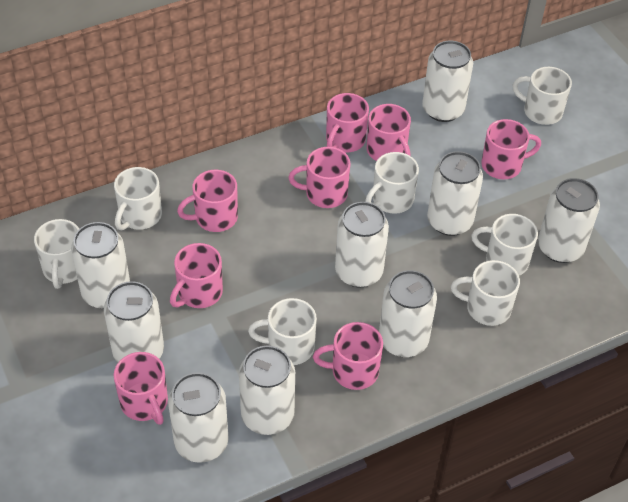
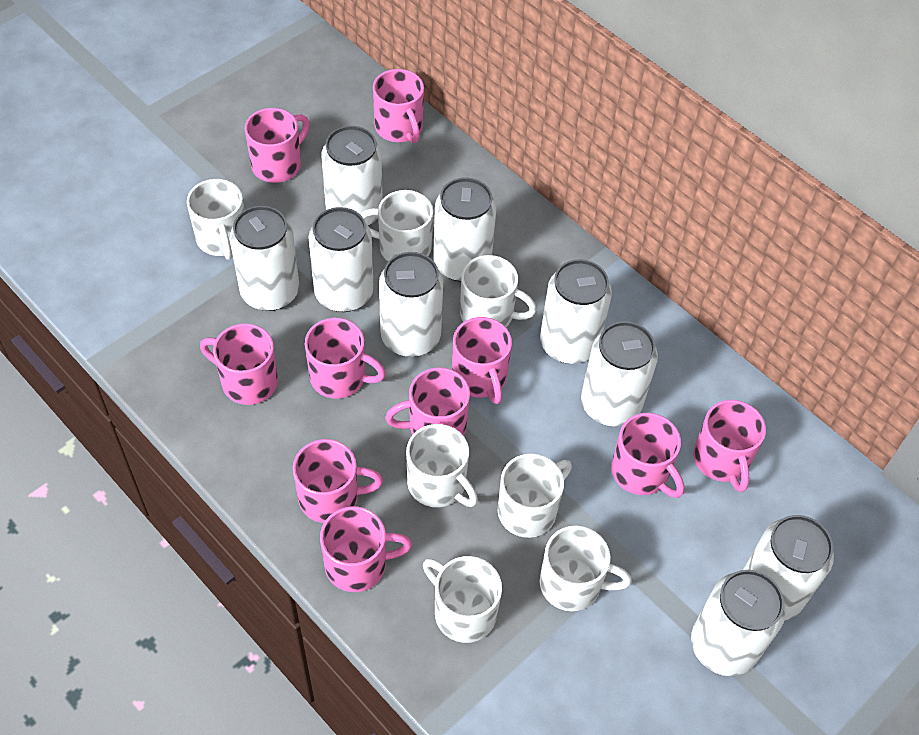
pink mug: [114,352,168,425] [170,243,223,308] [177,170,238,232] [288,147,351,208] [313,322,383,390] [326,93,369,152] [367,104,411,161] [481,119,541,179] = 8 -> [200,323,278,405] [245,108,310,183] [293,439,383,523] [305,318,386,399] [320,506,412,592] [373,69,424,143] [385,367,470,436] [452,317,512,404] [611,413,685,498] [693,400,766,492] = 10

